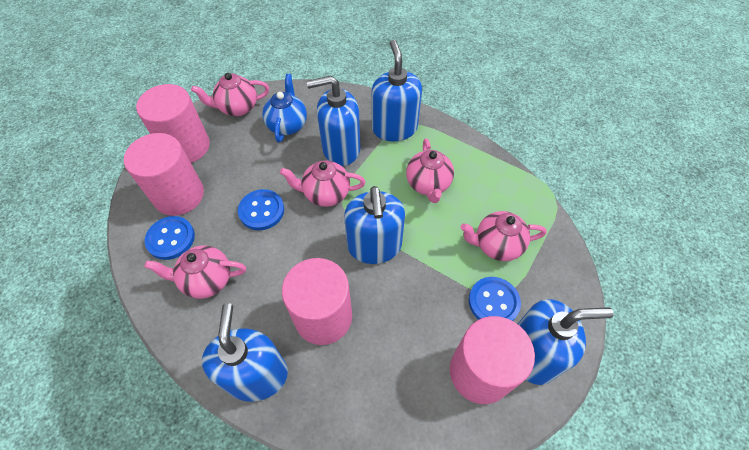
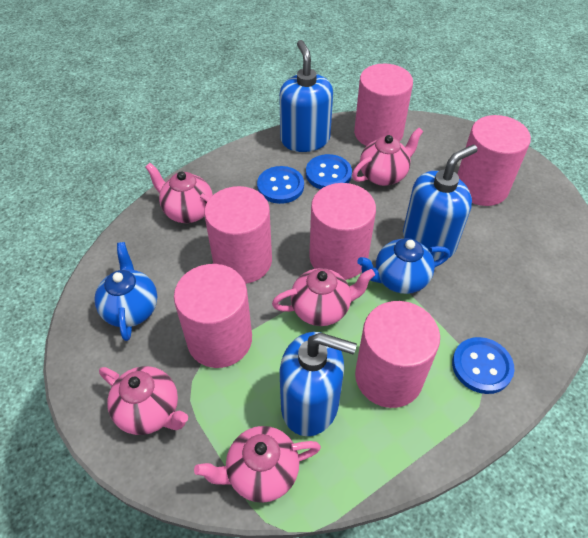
blue soap dispenser: [202,303,288,401] [307,76,361,166] [344,186,405,264] [372,40,422,142] [518,299,613,385] = 5 -> [279,40,333,152] [280,332,357,436] [403,145,478,261] = 3
blue teapot: [262,74,307,143] = 1 -> [95,242,158,341] [357,238,450,294] = 2
pink cylinder: [124,133,204,216] [136,84,210,163] [282,258,352,345] [450,316,535,404] = 4 -> [174,264,252,368] [204,186,272,284] [309,183,376,280] [354,63,413,146] [355,301,440,408] [457,115,531,206] = 6

